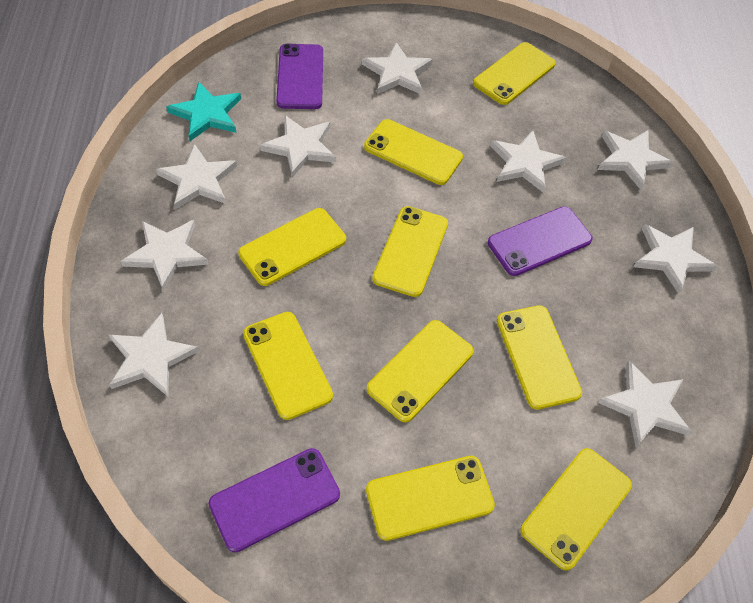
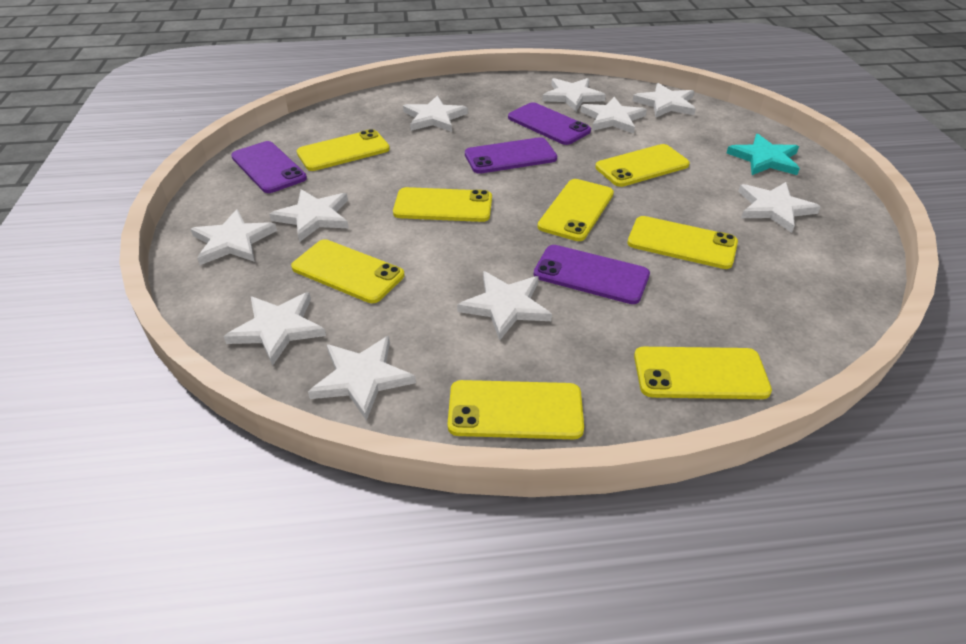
purple phone: [208,448,340,553] [276,44,323,109] [488,207,592,276] = 3 -> [231,141,307,193] [465,137,557,174] [508,102,591,145] [534,245,650,304] = 4
white star: [109,313,199,396] [120,220,209,291] [156,144,237,209] [260,115,336,177] [362,42,433,95] [490,130,566,193] [598,130,674,190] [598,360,692,447] [633,224,718,294] = 9 -> [191,209,277,265] [223,292,326,366] [269,189,349,242] [308,336,416,421] [403,96,468,132] [457,271,552,340] [542,78,606,111] [580,97,647,134] [633,83,696,117] [738,182,821,233] = 10
yellow phone: [238,208,346,286] [243,312,333,420] [364,119,463,185] [366,456,495,541] [367,320,474,423] [372,206,448,297] [473,42,556,105] [497,305,582,410] [520,448,632,571] = 9 -> [291,239,404,303] [297,129,390,171] [393,187,492,222] [447,380,584,439] [537,179,614,241] [595,144,690,187] [627,216,738,269] [634,347,772,399] = 8

